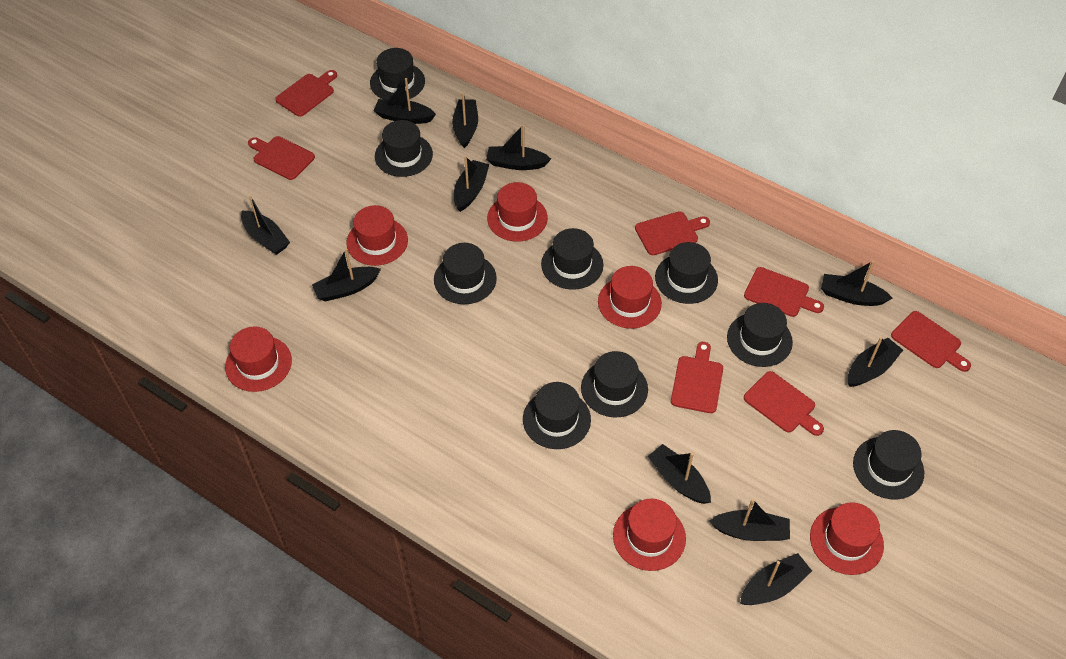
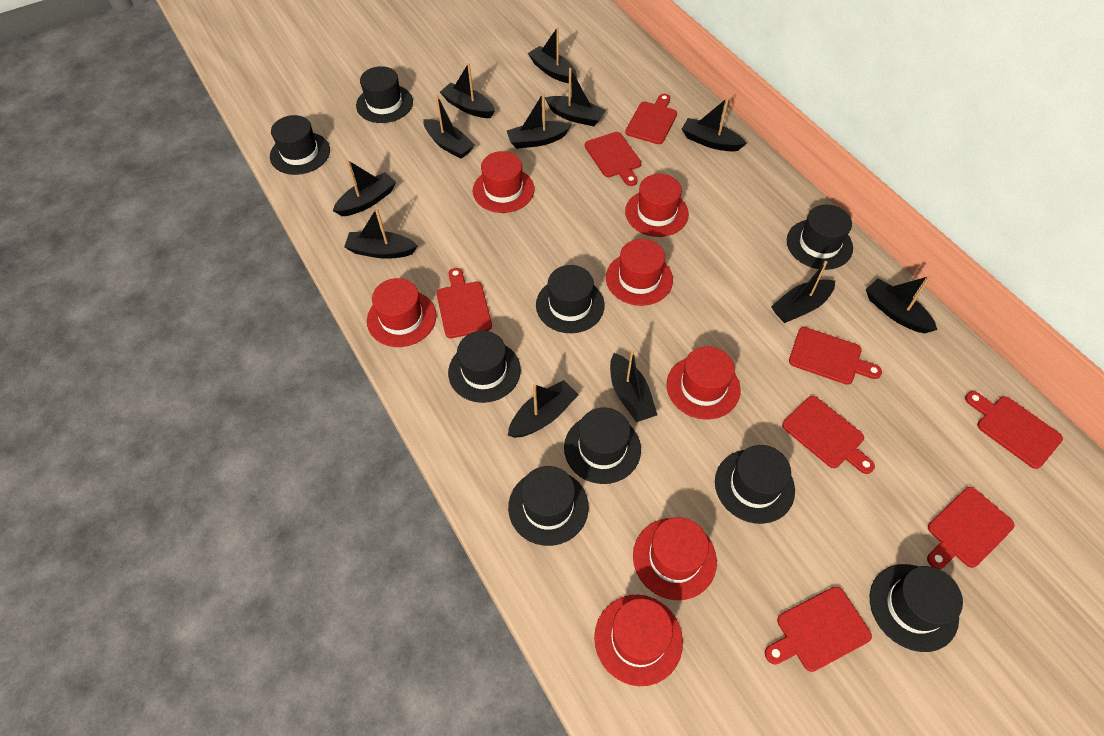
black boat: [241,195,290,255] [312,248,381,302] [374,78,436,124] [452,93,478,148] [454,156,489,212] [486,125,551,170] [648,444,711,504] [709,499,790,541] [740,553,812,605] [821,261,892,306] [848,337,903,387] = 11 -> [333,160,396,216] [344,208,417,259] [424,95,475,159] [440,63,495,118] [507,93,571,149] [508,380,579,438] [528,27,577,84] [545,68,606,126] [610,349,657,422] [682,97,747,151] [771,261,835,323] [866,276,937,333] = 12
red cutting board: [248,136,315,180] [275,70,337,117] [635,211,710,255] [671,342,723,413] [744,267,824,317] [744,371,824,436] [891,311,971,372] = 7 -> [437,268,492,338] [585,132,641,186] [625,94,677,144] [765,586,872,672] [782,396,875,474] [789,327,882,385] [927,487,1014,569] [965,391,1063,469] = 8
red hat: [225,326,292,392] [347,205,408,266] [487,182,548,241] [598,266,662,329] [613,499,686,571] [810,502,884,575] = 6 -> [367,278,436,347] [473,151,534,213] [594,595,683,686] [606,239,673,306] [625,174,689,237] [633,517,717,600] [666,346,741,420] = 7

